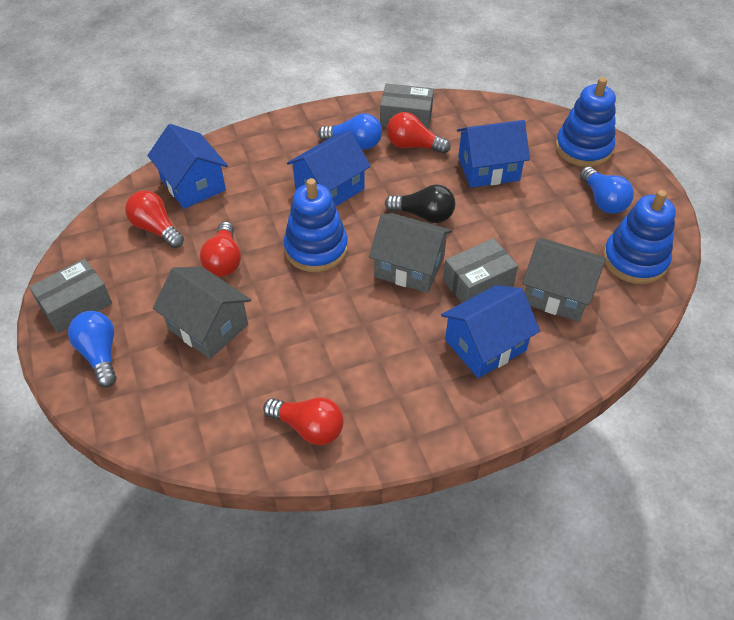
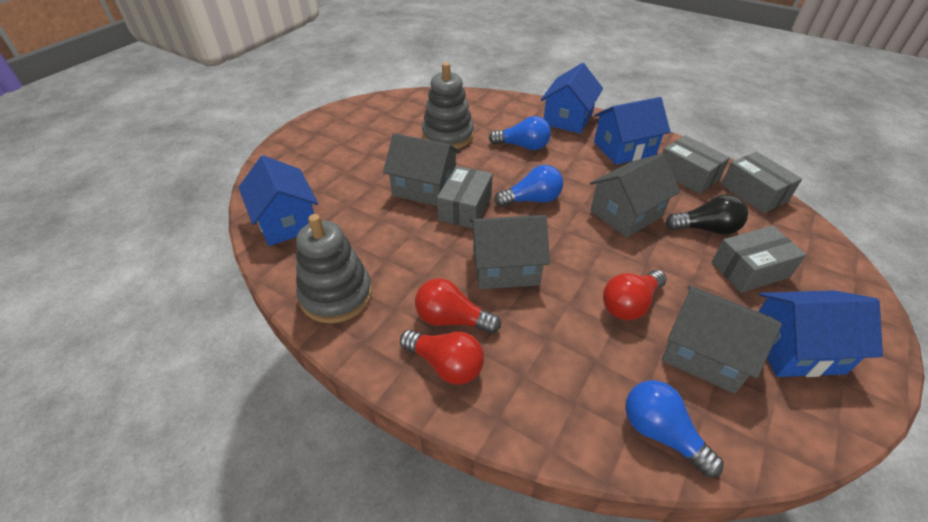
blue stacking toy: [283,178,348,272] [555,77,616,167] [603,190,676,284] = 3 -> none = 0
grey box: [29,258,112,333] [380,83,434,130] [443,238,518,303] = 3 -> [437,166,493,229] [662,135,730,194] [712,226,806,293] [721,152,802,213] = 4
grey house: [153,267,251,359] [369,213,452,293] [522,238,606,322] = 3 -> [383,133,461,206] [469,215,550,289] [590,153,680,238] [662,285,782,394] = 4
grey stacking toy: none = 0 -> [296,214,372,323] [422,62,474,149] = 2
red light bulb: [125,190,184,248] [200,221,241,277] [263,397,344,445] [387,112,450,154] = 4 -> [400,330,484,385] [415,278,501,334] [603,270,667,320] = 3

